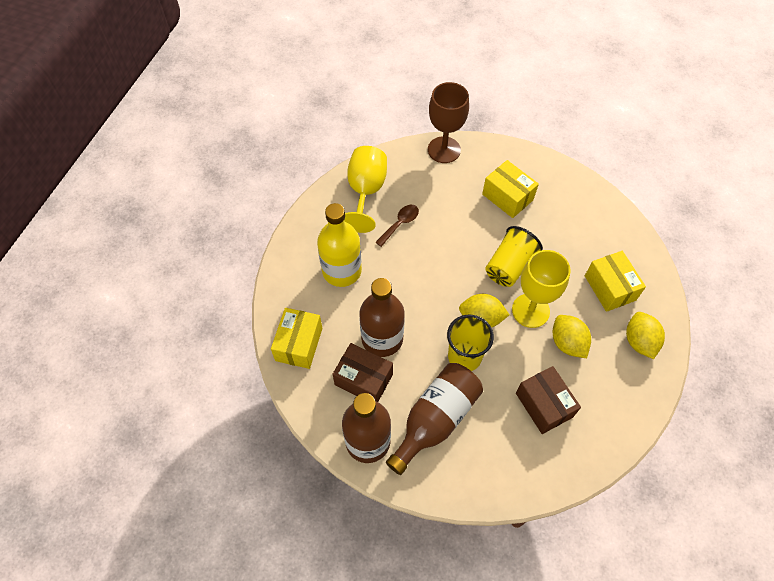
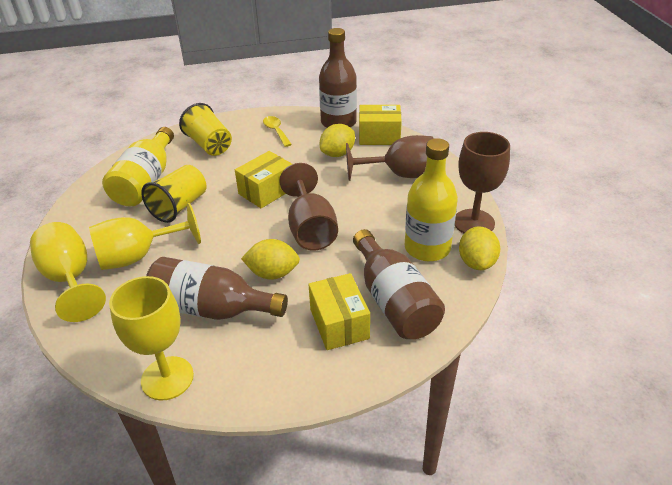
brown box: [333,343,393,402] [516,366,581,434] = 2 -> none = 0
brown goblet: [428,82,469,163] = 1 -> [279,163,338,250] [346,135,434,181] [455,132,510,233] = 3
brown spoon: [375,205,419,247] = 1 -> none = 0
yellow bottle: [317,203,362,287] = 1 -> [102,127,174,206] [405,138,458,261] = 2
yellow goblet: [344,146,387,233] [512,250,571,328] = 2 -> [30,222,106,322] [89,203,201,270] [109,276,194,401] = 3
yellow spoon: none = 0 -> [263,116,292,147] = 1

